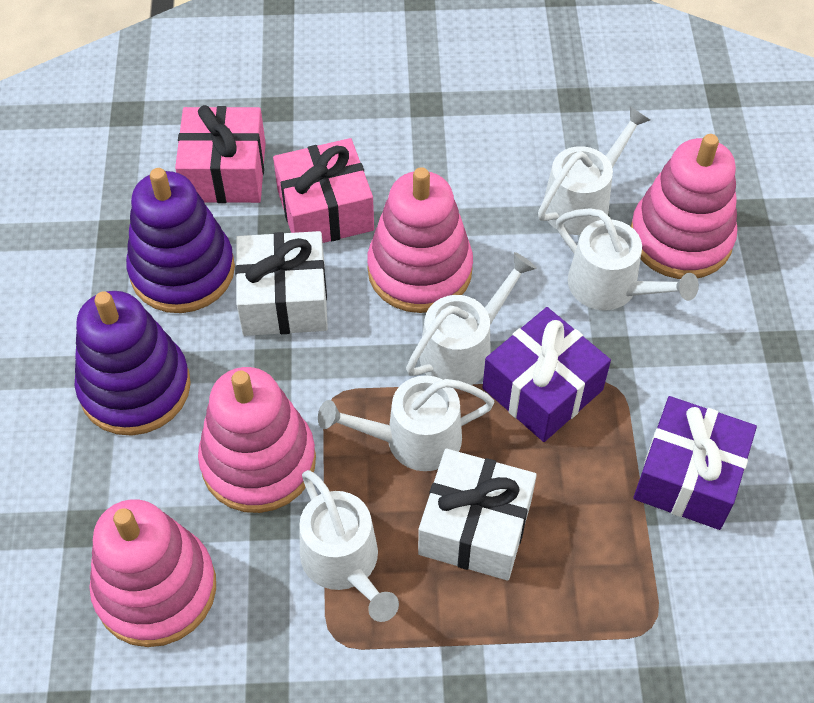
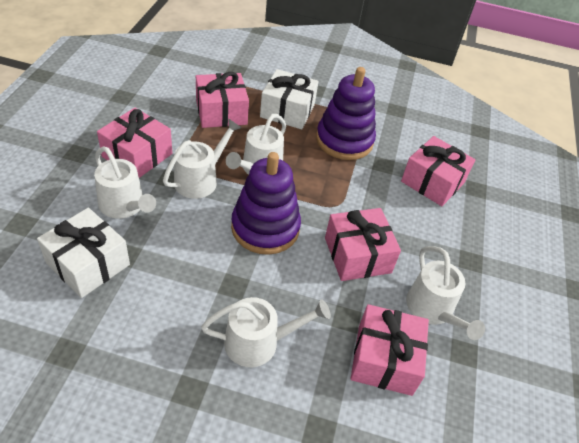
pink gift: [175,105,266,203] [273,138,374,243] = 2 -> [97,108,172,178] [196,72,249,128] [325,208,401,281] [351,304,429,396] [401,136,475,206] = 5
pink stacking toy: [89,499,216,647] [198,367,316,513] [367,167,473,313] [631,134,737,279] = 4 -> none = 0
purple gift: [482,307,611,442] [633,396,757,530] = 2 -> none = 0

